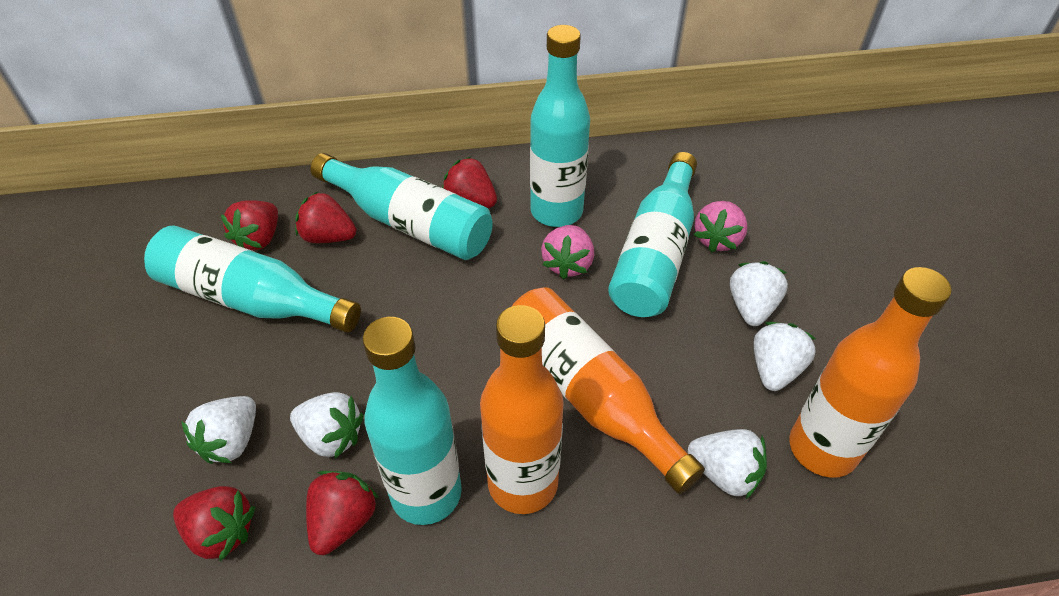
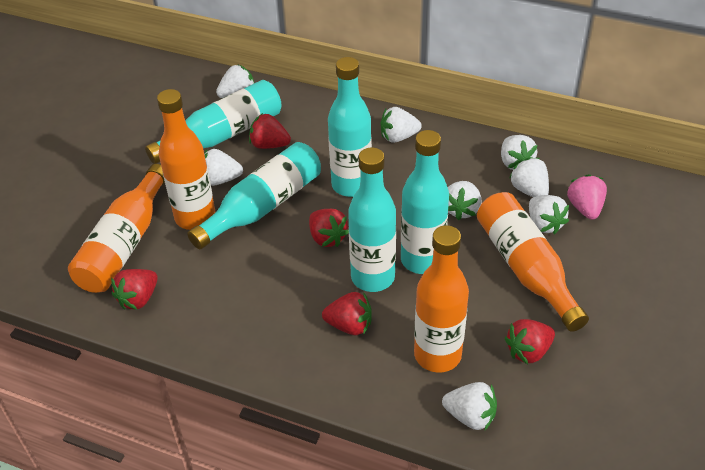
orange bottle: [480,305,564,514] [511,287,705,494] [789,267,951,478] = 3 -> [68,164,165,293] [157,89,216,230] [414,225,469,373] [477,192,589,332] = 4
pink strawberry: [541,225,594,280] [694,201,748,253] = 2 -> [567,174,607,220] = 1
white strawberry: [181,396,256,464] [290,392,364,459] [688,429,767,499] [730,261,788,326] [754,322,816,391] = 5 -> [204,149,243,186] [216,65,254,98] [381,107,422,143] [442,382,497,430] [448,181,481,220] [501,135,538,170] [509,158,549,197] [529,195,569,234] = 8

